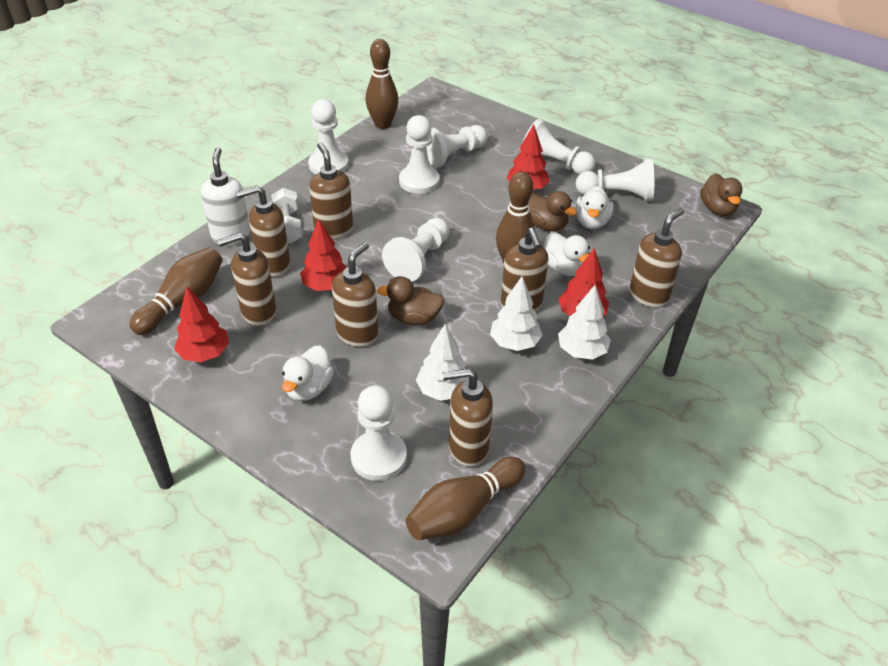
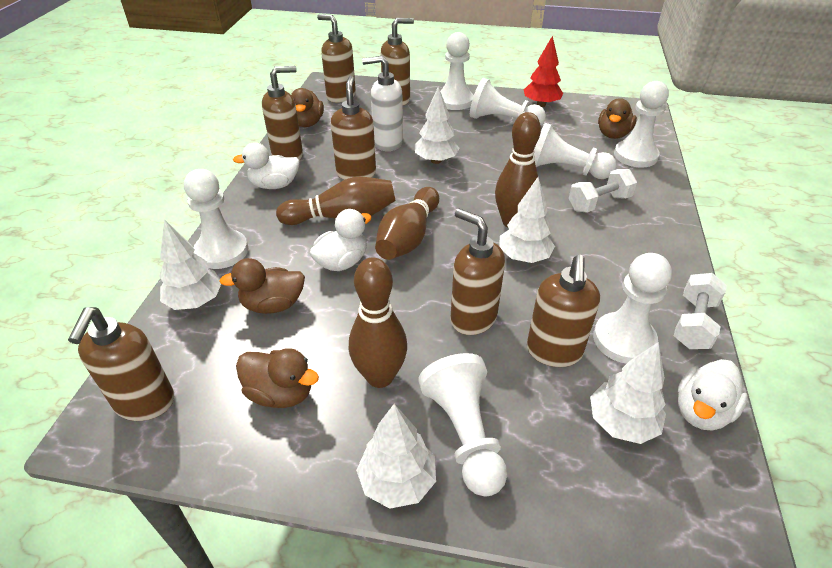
brown duck: [377,276,445,325] [529,191,577,231] [700,173,743,216] = 3 -> [220,258,305,314] [236,348,319,408] [291,88,324,127] [598,98,637,139] = 4
red tree: [174,287,229,362] [300,219,347,291] [507,124,550,190] [559,248,609,316] = 4 -> [524,36,563,107] = 1
white dumbbell: [271,188,303,244] = 1 -> [569,169,637,213] [674,273,727,349] = 2
white tree: [416,324,469,401] [490,276,543,351] [558,285,611,360] = 3 -> [159,219,221,310] [356,404,436,509] [415,87,459,164] [499,177,555,263] [590,342,666,444] = 5

